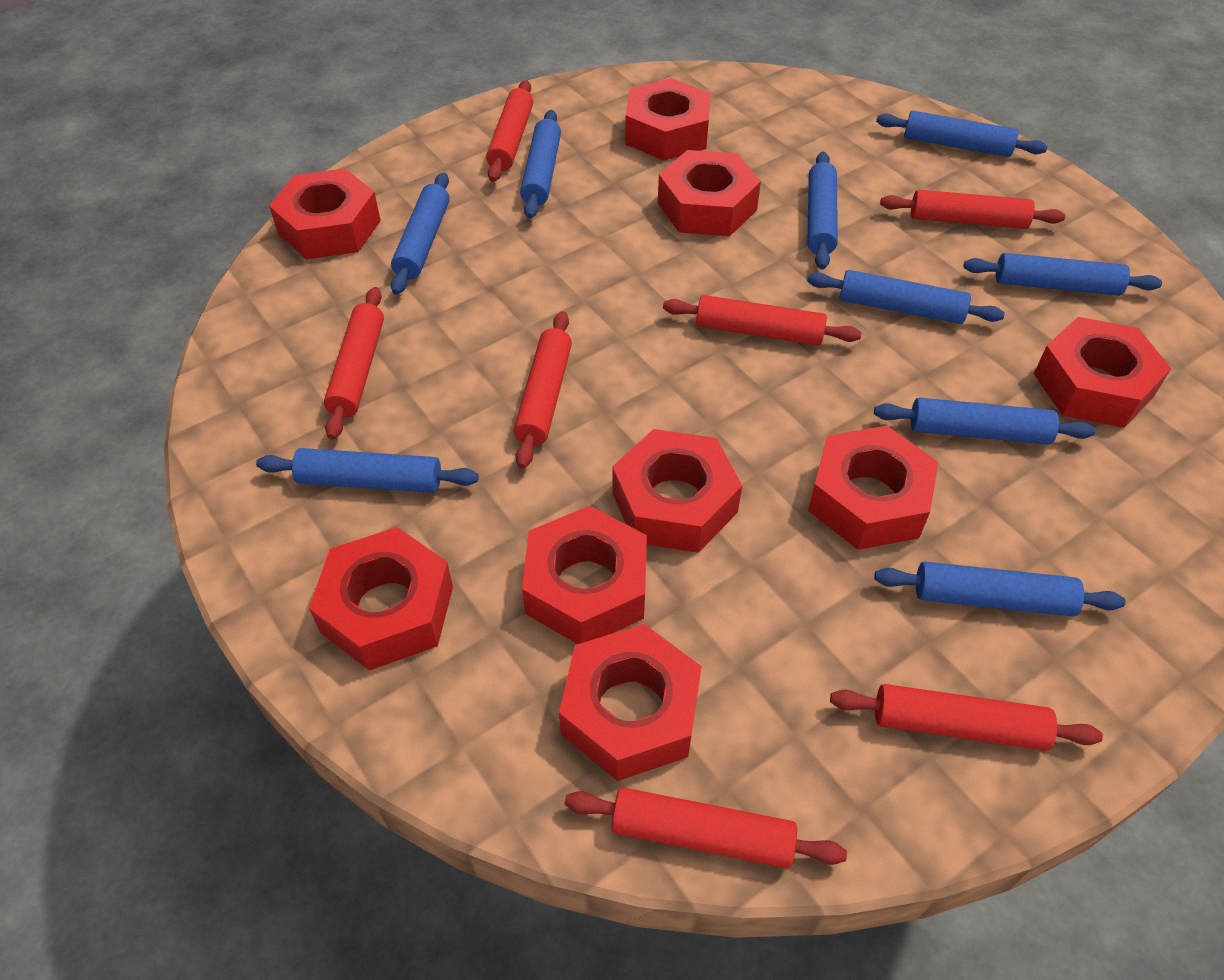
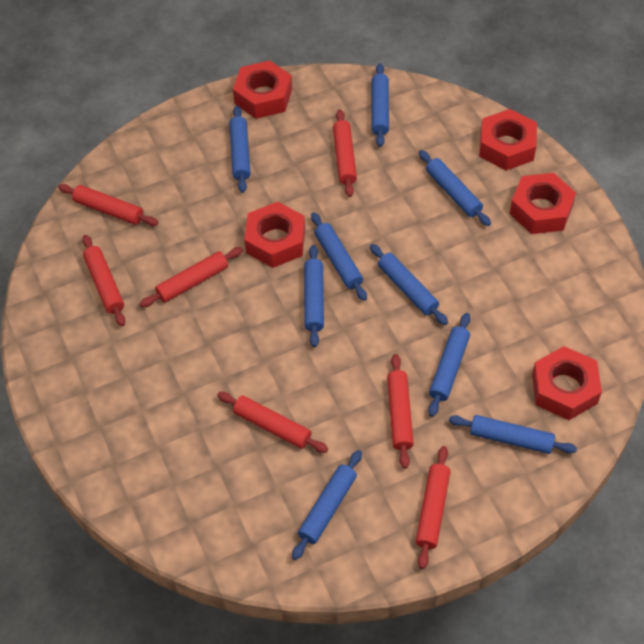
red nut: [269,169,381,259] [309,527,453,671] [522,506,647,644] [559,624,702,781] [612,429,742,553] [625,78,711,161] [658,150,761,236] [808,426,938,550] [1034,317,1171,428] = 9 -> [233,60,292,119] [244,202,305,268] [479,109,537,171] [509,173,576,234] [532,346,602,420] = 5

